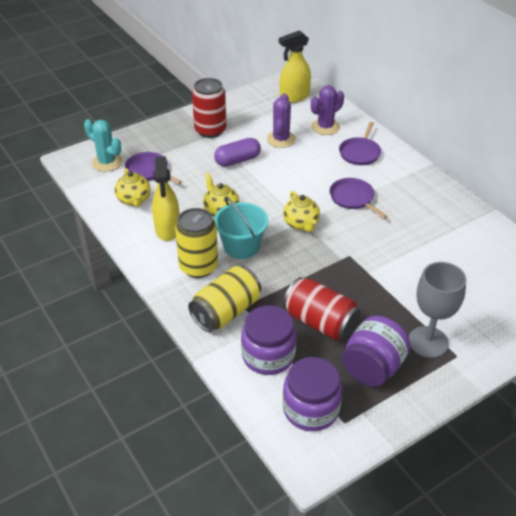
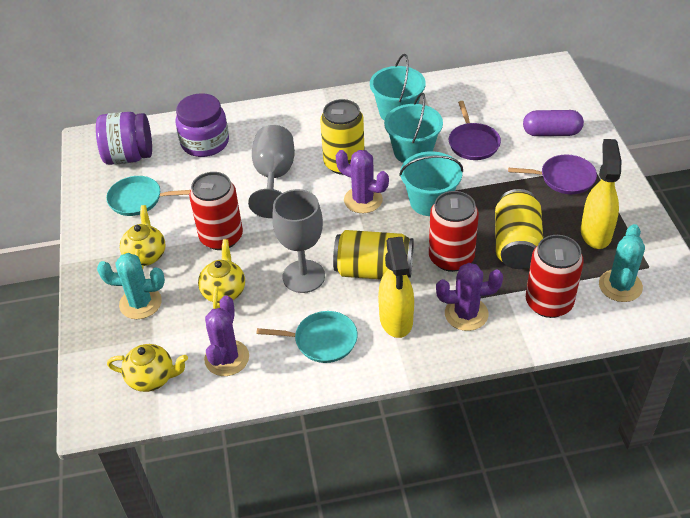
grey goblet: [409,262,466,358] = 1 -> [248,125,295,218] [272,189,325,293] = 2
purple cactus: [267,93,296,148] [311,85,344,135] = 2 -> [204,295,249,376] [336,150,389,213] [436,263,503,331] = 3
purple jar: [241,305,296,375] [283,357,342,431] [342,316,411,387] = 3 -> [96,112,152,165] [176,93,229,157] = 2
purple pan: [125,152,182,184] [329,178,387,219] [339,122,381,165] = 3 -> [449,101,501,160] [508,154,597,194] = 2
red can: [192,78,226,138] [283,277,361,340] = 2 -> [189,172,243,250] [429,191,479,272] [526,235,584,318] = 3
turquoise bucket: [214,196,268,259] = 1 -> [370,54,426,121] [384,93,443,163] [399,151,463,216] = 3
turquoise cactus: [84,119,122,171] = 1 -> [97,253,165,319] [599,224,645,302] = 2
turquoise pan: none = 0 -> [106,176,191,216] [256,311,358,363] = 2
yellow can: [175,208,218,278] [188,266,261,332] = 2 -> [320,99,364,175] [333,230,414,279] [495,189,543,269] = 3

